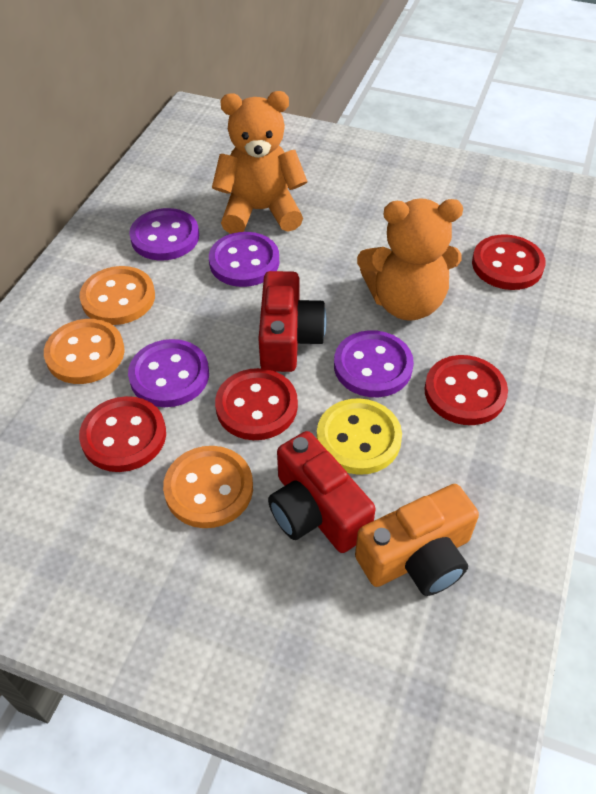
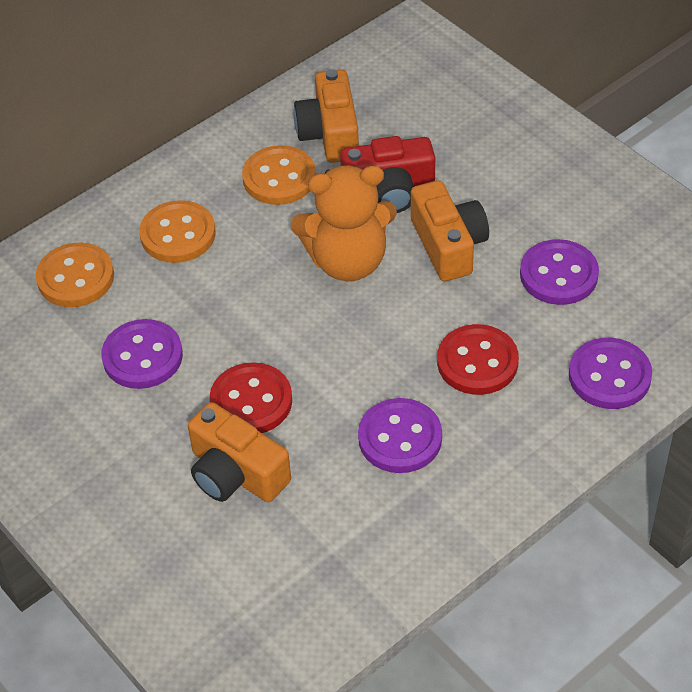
orange camera: [355,484,479,596] = 1 -> [188,402,291,502] [294,69,359,163] [411,180,489,281] = 3
orange teddy bear: [212,91,308,234] [357,199,463,321] = 2 -> [291,165,397,281] = 1
red button: [79,396,166,472] [215,368,298,440] [424,355,508,425] [472,234,546,290] = 4 -> [210,362,292,433] [437,324,519,395] = 2
red camera: [258,271,327,372] [268,431,376,553] = 2 -> [340,136,435,213] = 1
yellow button: [317,398,402,475] = 1 -> none = 0

